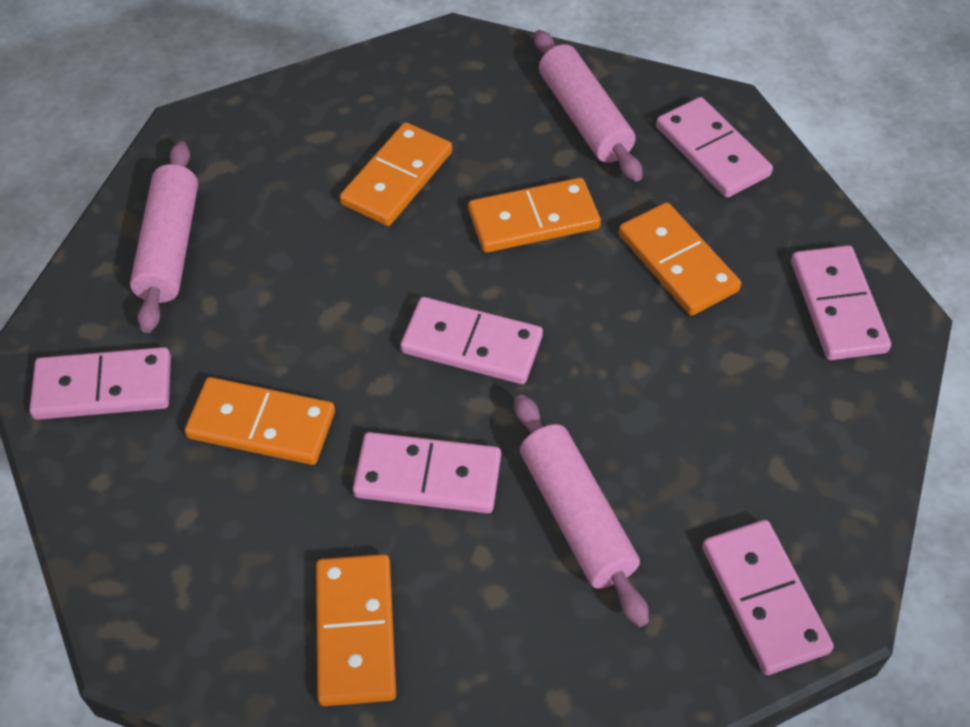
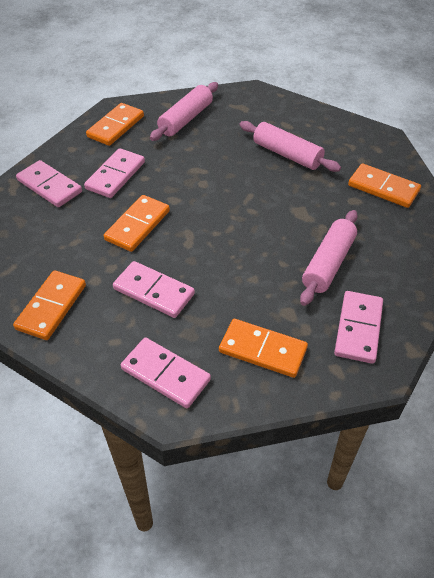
pink domino: [29,347,171,420] [353,432,501,513] [400,297,543,384] [656,97,773,198] [702,520,834,675] [791,245,891,360] = 6 -> [16,160,82,207] [84,148,145,198] [113,261,195,318] [121,338,211,408] [334,291,383,364] = 5

